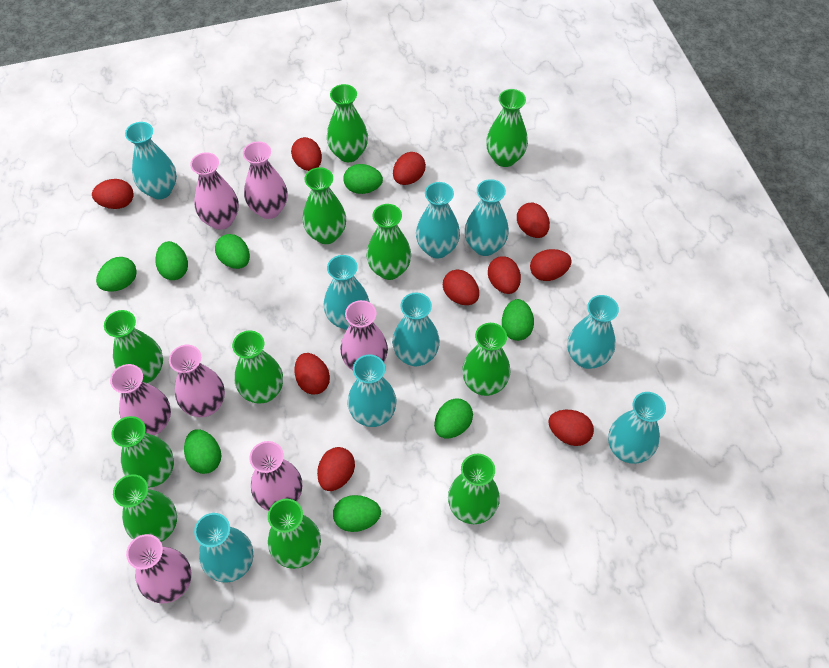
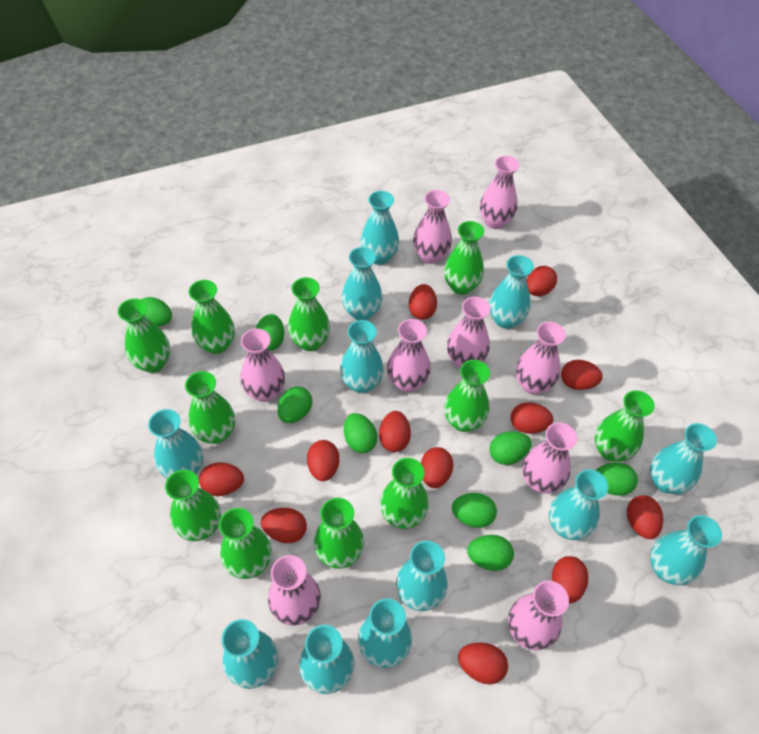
pink vase: [110,364,171,435] [126,534,192,604] [169,345,225,417] [190,152,239,230] [243,141,288,219] [250,441,302,511] [340,300,388,370] = 7 -> [240,328,285,402] [268,555,321,626] [387,319,431,392] [413,190,452,264] [447,297,490,368] [480,156,520,229] [508,581,569,650] [516,322,566,395] [522,422,577,494] = 9
red egg: [92,179,133,209] [291,137,322,171] [294,353,330,395] [317,447,355,491] [393,152,426,185] [443,270,479,305] [488,256,521,294] [517,203,550,238] [530,249,572,281] [548,410,594,446] = 10 -> [199,462,244,496] [261,508,307,543] [307,440,339,481] [379,411,411,452] [409,284,437,320] [421,447,453,488] [458,642,508,684] [511,402,553,434] [527,266,557,296] [552,556,588,603] [561,360,603,390] [627,495,663,539] = 12
turquoise vase: [125,122,177,199] [194,513,253,583] [324,255,370,330] [348,354,397,427] [392,293,440,367] [416,182,460,259] [465,179,509,256] [567,295,619,369] [608,392,666,464] = 9 -> [148,409,203,479] [222,619,278,689] [299,625,354,694] [340,320,384,393] [342,247,383,320] [358,598,412,668] [360,191,399,265] [396,541,448,611] [489,255,534,329] [549,470,608,540] [650,423,717,494] [650,515,722,585] = 12

